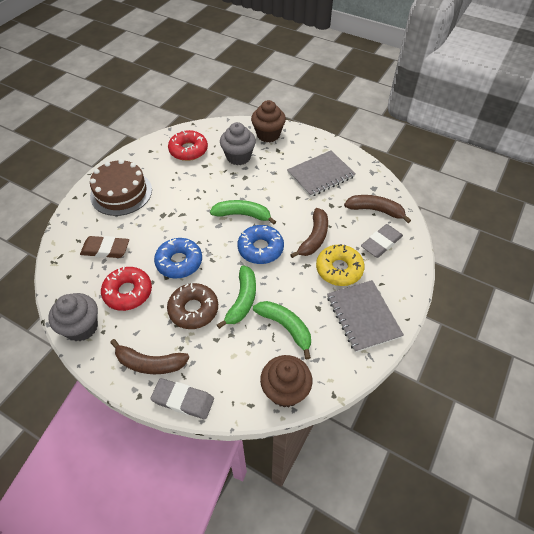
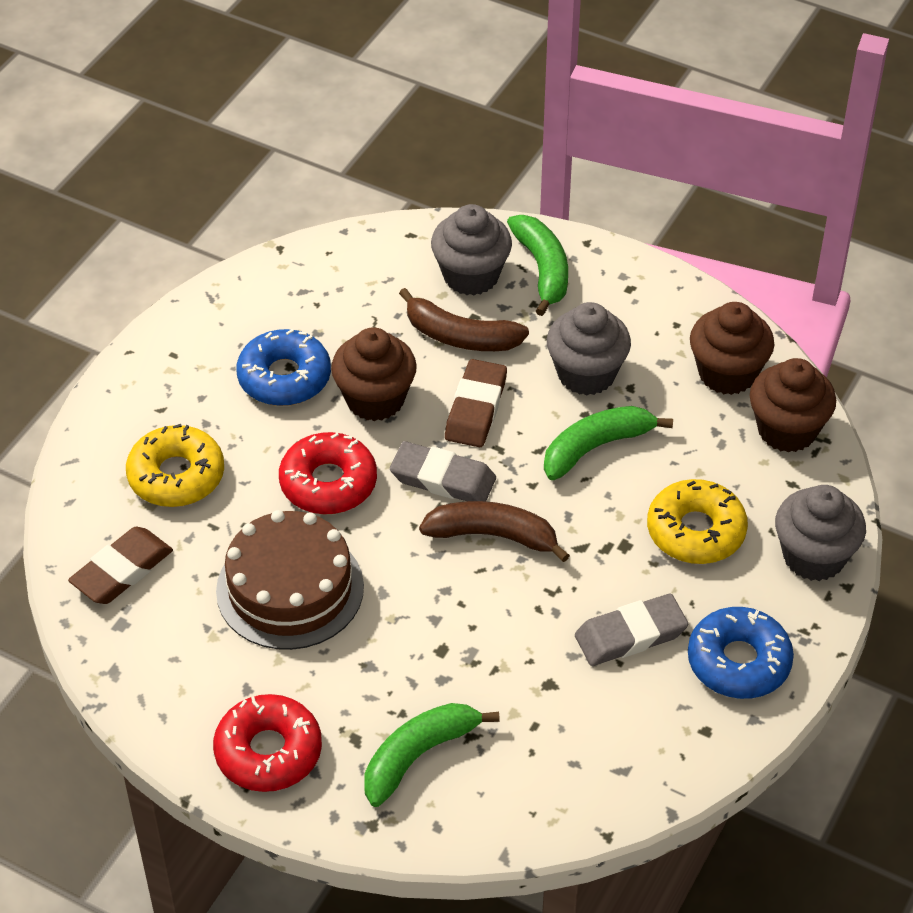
brown banana: [110,339,189,374] [290,208,328,258] [344,195,411,223] = 3 -> [399,288,529,351] [419,501,570,562] = 2
brown cupcake: [251,100,286,142] [260,355,312,408] = 2 -> [331,327,417,421] [690,302,774,395] [750,358,836,452] = 3
brown donut: [167,283,218,329] = 1 -> none = 0
brown eraser: [80,236,129,258] = 1 -> [68,527,173,604] [445,359,507,447] = 2
grey cupcake: [48,293,98,341] [220,122,256,165] = 2 -> [431,204,512,295] [547,302,631,395] [775,485,866,581] = 3
grey notebook: [287,151,356,197] [327,280,404,353] = 2 -> none = 0
yellow donut: [316,244,365,286] = 1 -> [126,424,224,507] [647,479,748,564] = 2

